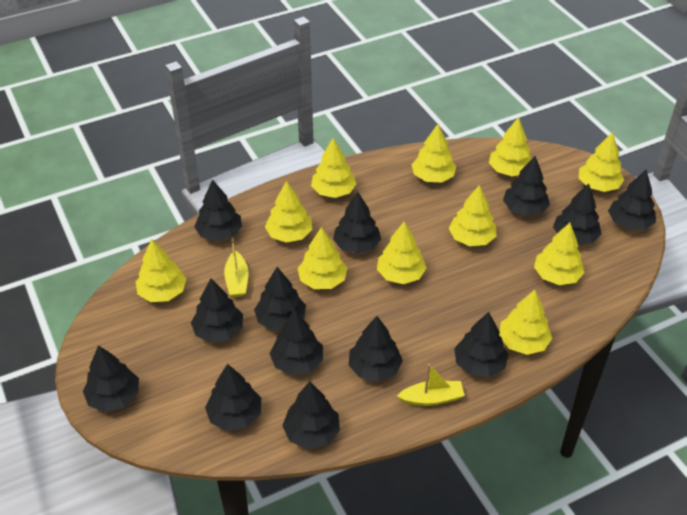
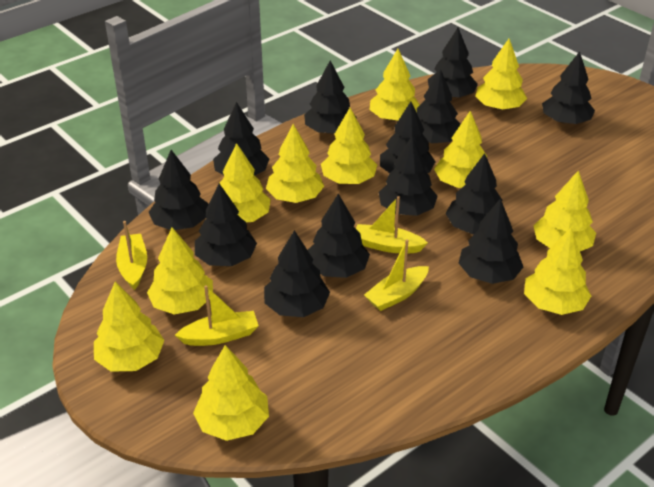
yellow boat: [224,239,248,297] [397,364,465,406] = 2 -> [116,221,147,290] [175,285,259,346] [356,196,428,253] [364,239,429,311] = 4

